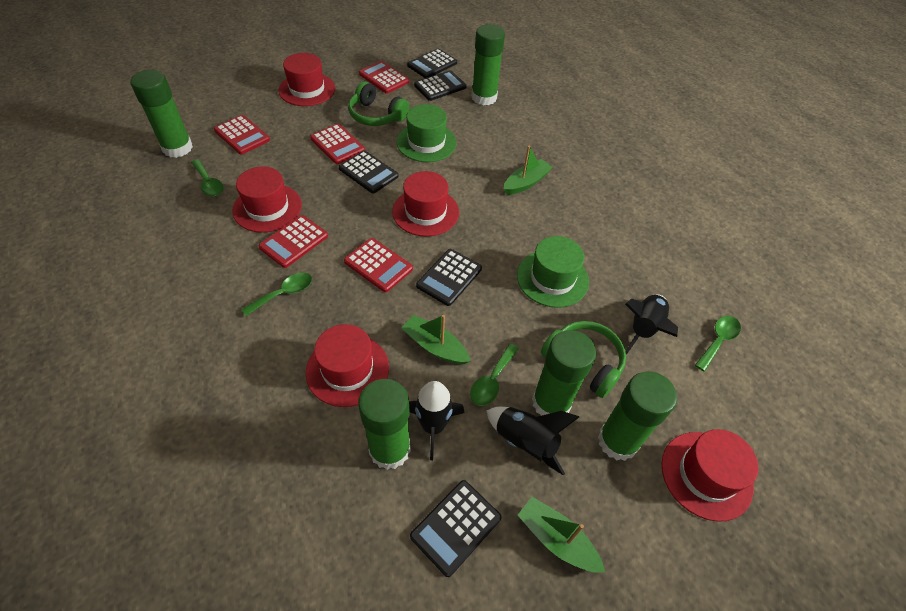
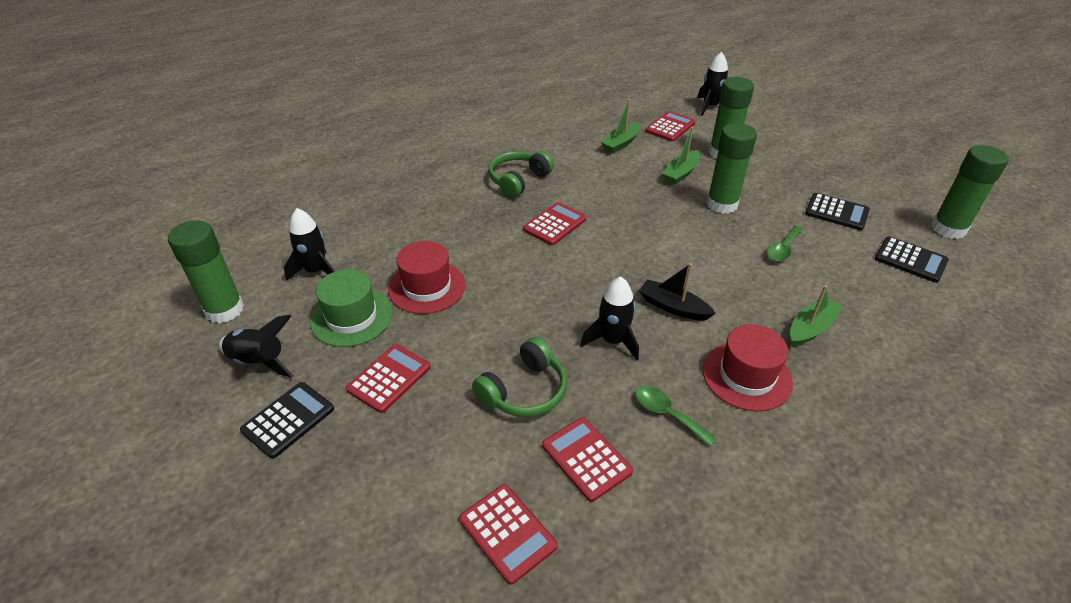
black boat: none = 0 -> [639,263,716,320] = 1
black calculator: [339,150,399,193] [407,48,457,78] [410,480,501,577] [414,70,467,101] [416,249,482,306] = 5 -> [240,382,334,459] [805,193,870,230] [875,236,949,283] = 3
black rocket: [409,381,464,460] [486,407,579,476] [625,294,678,354] = 3 -> [219,315,294,378] [284,208,335,281] [580,277,639,360] [697,52,728,116] = 4
green glue stick: [131,70,193,158] [358,379,411,470] [471,24,505,105] [532,330,596,416] [598,371,677,461] = 5 -> [168,220,244,323] [707,123,757,214] [709,77,754,159] [931,145,1009,239] = 4
green hat: [396,104,457,162] [517,236,589,308] = 2 -> [310,269,392,347] = 1
green spoon: [191,159,223,197] [241,273,312,316] [470,344,519,406] [695,316,741,372] = 4 -> [635,386,717,446] [766,225,804,262] = 2
red hat: [232,166,302,233] [278,53,335,106] [306,324,389,407] [392,171,459,237] [661,429,759,522] = 5 -> [388,241,466,314] [703,324,793,411] = 2

